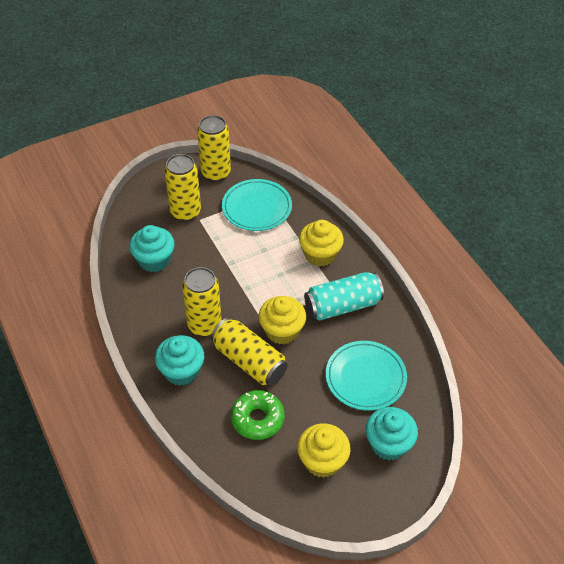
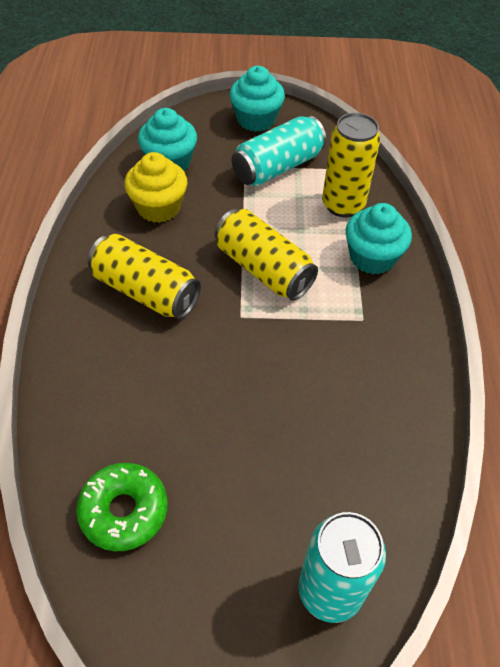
turquoise can: [304,272,384,320] = 1 -> [232,116,326,186] [299,512,386,623] = 2
turquoise plate: [222,179,292,231] [326,341,407,411] = 2 -> none = 0
yellow can: [165,154,201,221] [182,267,222,337] [197,115,231,182] [211,318,288,386] = 4 -> [88,234,201,319] [215,209,318,300] [322,113,380,217] = 3
yellow cupcake: [259,296,306,344] [297,423,351,478] [299,220,344,267] = 3 -> [124,152,187,223] = 1

